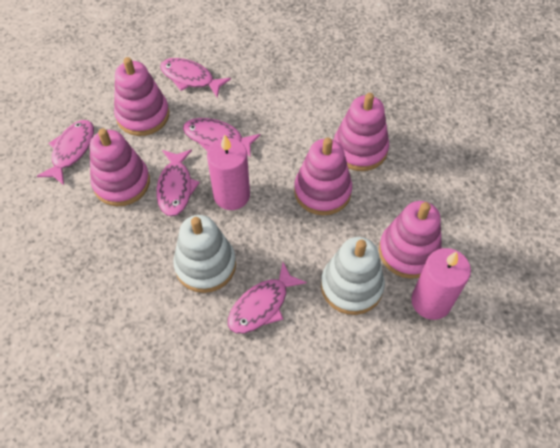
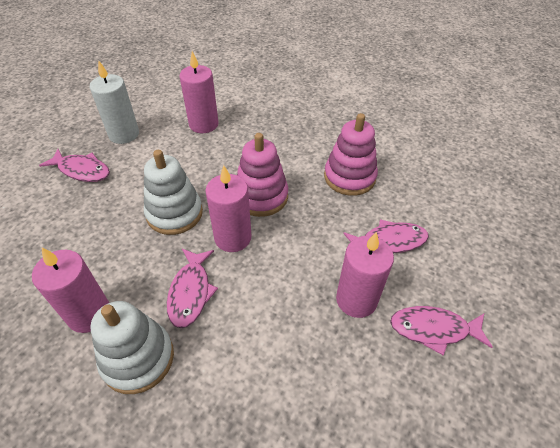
pink candle: [207,135,250,210] [411,248,471,320] = 2 -> [32,247,109,333] [179,51,218,133] [205,165,252,252] [336,232,394,318] = 4
pink fish: [37,120,94,185] [156,149,200,217] [160,58,231,98] [183,118,261,156] [228,262,307,334] = 5 -> [39,149,110,182] [167,249,218,328] [343,219,429,253] [390,306,493,355] = 4
pink stacking toy: [90,128,150,206] [114,57,169,136] [294,138,352,215] [334,93,389,171] [379,201,442,279] = 5 -> [237,133,288,217] [324,113,378,196] = 2
white candle: none = 0 -> [89,60,139,144] = 1

